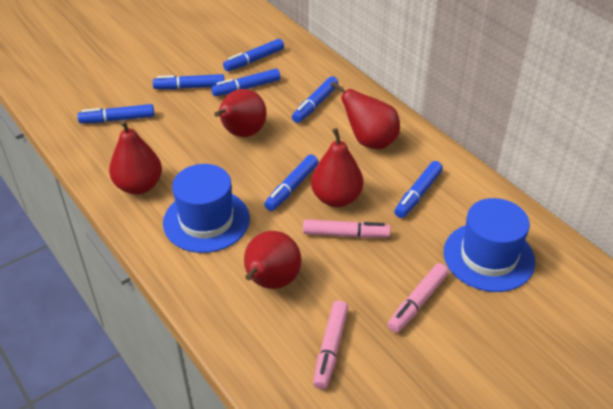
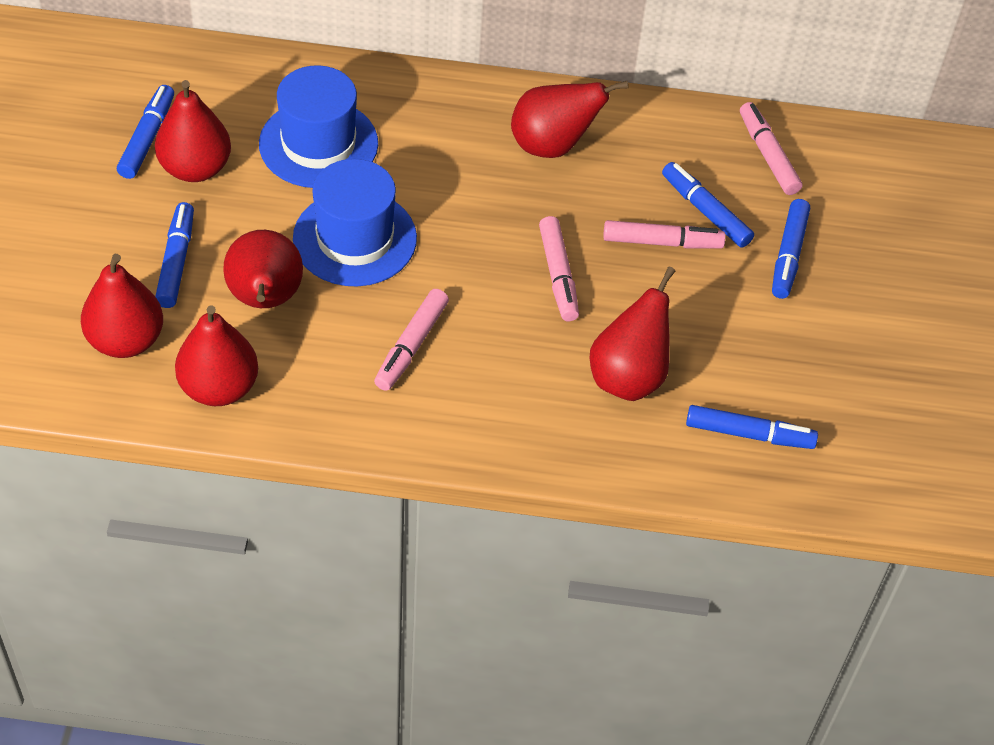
blue marker: [77,104,154,123] [153,74,224,89] [211,69,280,96] [223,39,284,71] [264,154,318,211] [292,76,338,123] [394,161,443,218] = 7 -> [117,85,174,179] [155,202,194,308] [662,162,754,248] [686,405,818,449] [772,199,810,299] = 5
pink marker: [303,219,391,238] [313,301,348,390] [387,263,449,333] = 3 -> [374,289,449,391] [539,216,579,321] [603,220,725,249] [740,102,802,195] = 4
red pear: [109,120,162,194] [214,89,267,137] [244,231,301,289] [311,128,363,207] [331,81,400,149] = 5 -> [81,254,163,358] [155,80,231,182] [175,305,258,406] [223,230,303,308] [511,81,629,158] [590,267,675,401] = 6

